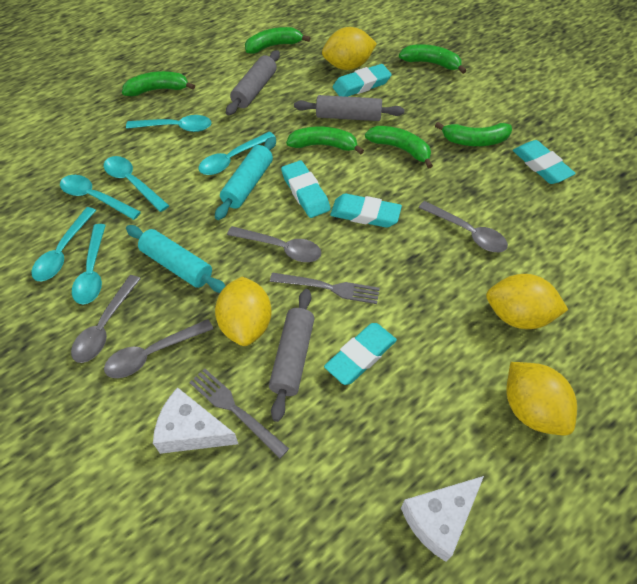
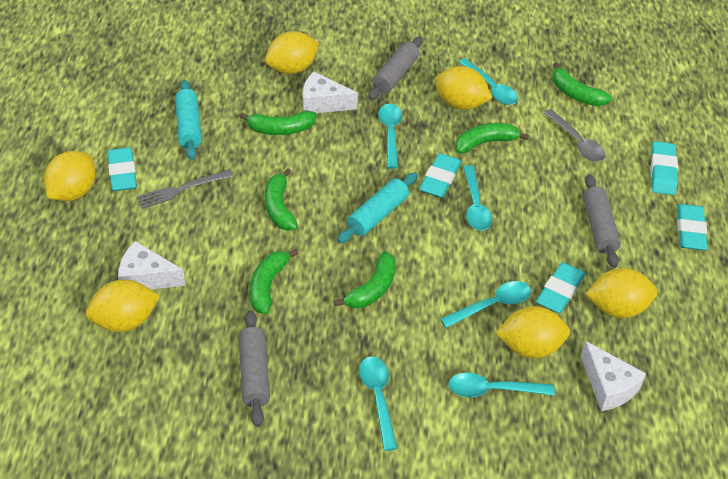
grey fork: [189,368,289,458] [270,273,380,304] = 2 -> [137,170,233,209] = 1
grey spoon: [71,275,140,363] [104,319,213,378] [227,226,321,262] [418,201,508,252] = 4 -> [544,109,606,162] = 1
white cheese: [153,387,238,454] [401,476,484,562] = 2 -> [118,241,185,290] [303,71,358,113] [581,341,646,411] = 3
yellow lemon: [215,277,272,346] [322,27,377,70] [486,274,568,329] [506,362,577,436] = 4 -> [44,151,96,201] [86,280,160,332] [265,31,319,74] [435,66,492,110] [496,306,570,358] [586,268,657,318] = 6

